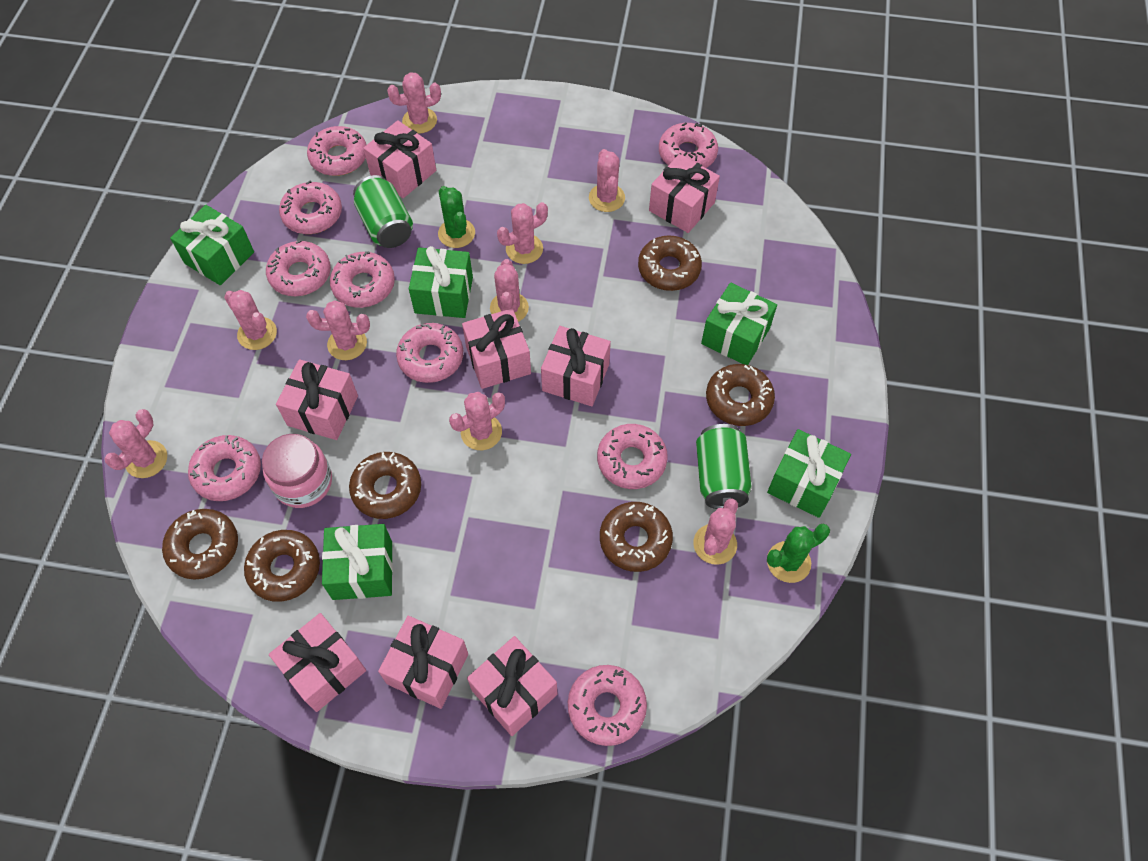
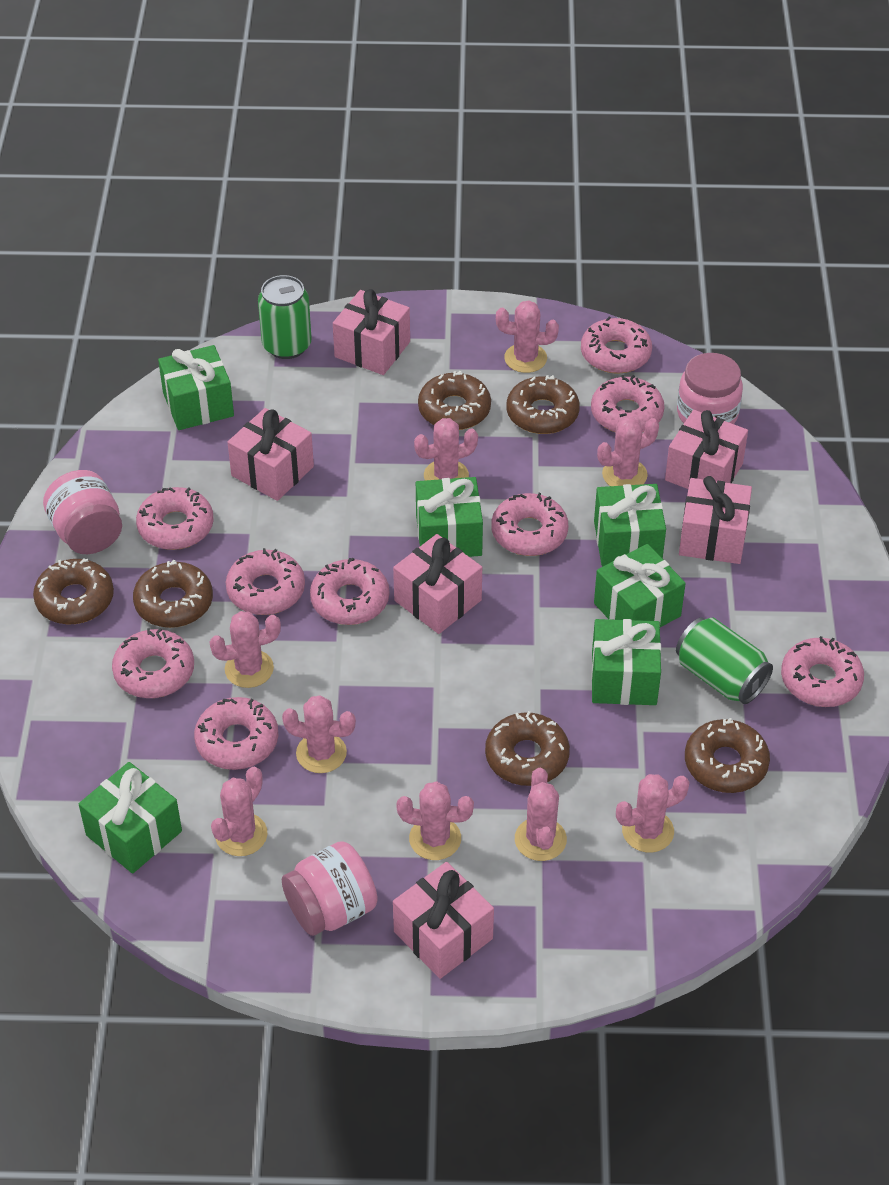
green cactus: [438,186,475,248] [767,524,830,583] = 2 -> none = 0
green gift: [170,205,254,285] [322,524,393,600] [409,246,473,318] [701,283,777,365] [767,429,851,518] = 5 -> [79,762,182,874] [158,345,234,430] [416,477,483,557] [591,619,661,705] [594,484,666,566] [594,544,686,627] = 6
pink gift: [269,613,366,712] [276,359,358,440] [363,120,436,198] [378,616,468,709] [462,308,531,389] [467,636,558,736] [541,326,611,406] [649,154,720,233] = 8 -> [228,408,314,501] [333,289,410,375] [393,534,482,634] [393,862,494,979] [665,410,748,489] [679,476,752,564] = 6
pink jar: [262,434,332,508] = 1 -> [43,470,122,554] [282,841,378,936] [677,353,743,424] = 3

